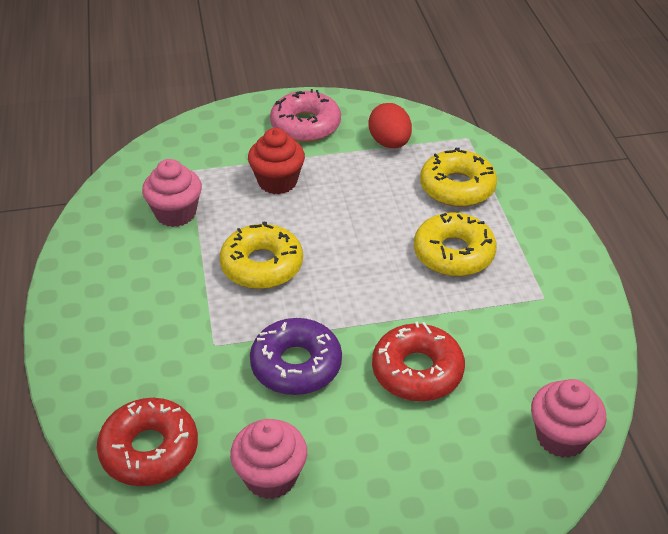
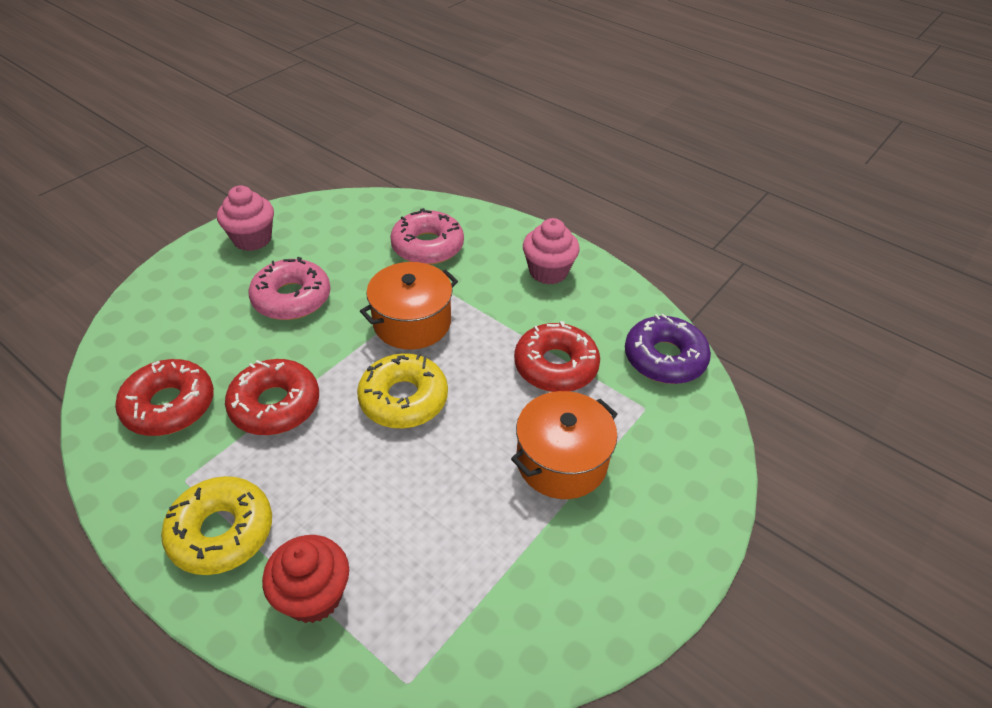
orange pot: none = 0 -> [360,262,458,350] [511,391,618,499] = 2
pink cupcake: [142,159,202,227] [230,419,307,499] [531,379,606,458] = 3 -> [217,186,274,251] [523,218,580,284] = 2
pink donut: [270,89,341,142] = 1 -> [249,257,331,320] [390,208,464,265] = 2
red donut: [97,398,198,486] [372,321,465,401] = 2 -> [115,359,214,436] [225,359,319,435] [514,321,600,392] = 3
red egg: [368,103,412,148] = 1 -> none = 0
yellow donut: [219,222,303,289] [414,212,497,277] [420,147,497,207] = 3 -> [161,476,272,575] [357,353,448,429] = 2

